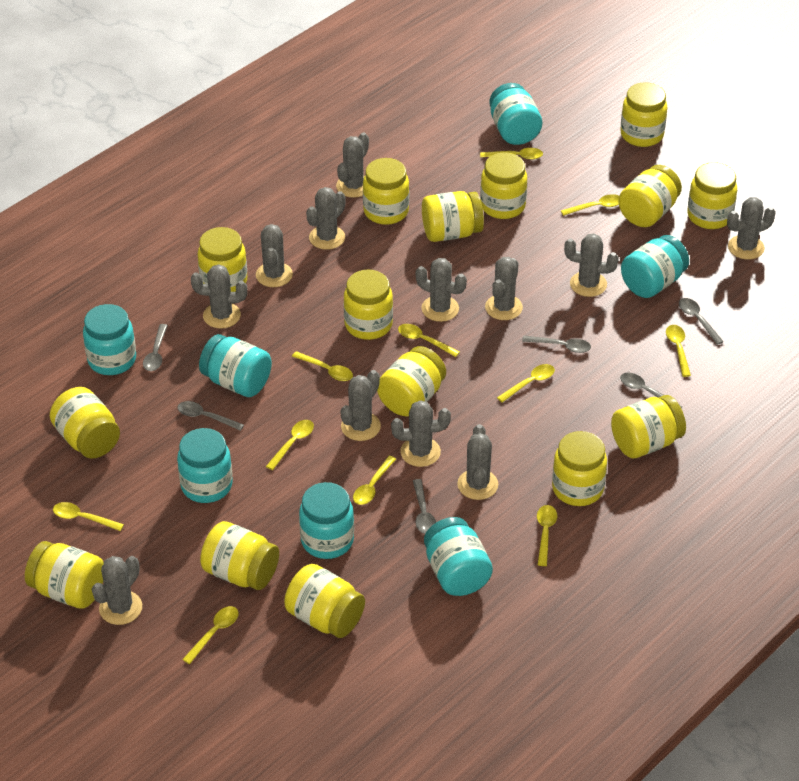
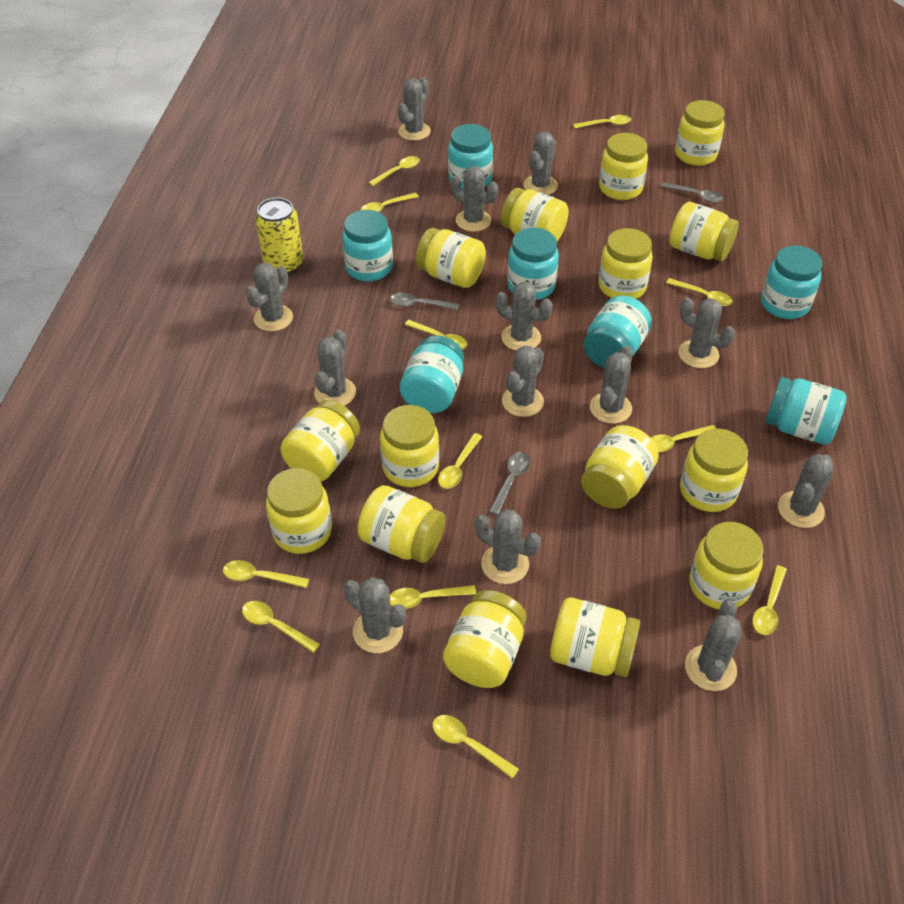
grey cactus: [92,556,142,625] [191,264,247,329] [256,224,293,287] [306,187,346,250] [336,133,369,198] [341,370,381,441] [391,400,451,467] [416,258,467,322] [457,424,498,500] [485,257,523,320] [564,234,619,297] [727,197,776,260] = 12 -> [246,263,293,332] [314,330,356,406] [344,577,406,653] [398,77,431,141] [450,166,498,232] [475,509,541,584] [495,282,553,351] [502,346,544,417] [523,132,558,195] [590,346,633,424] [678,298,735,368] [685,600,742,691] [778,454,833,528] = 13
grey spoon: [143,324,168,371] [177,401,244,431] [413,479,436,534] [522,336,591,353] [620,373,682,408] [679,298,724,345] = 6 -> [390,293,459,310] [489,452,530,515] [661,182,723,203] = 3
yellow can: none = 0 -> [255,198,303,275] = 1
yellow spoon: [53,502,124,531] [182,606,239,664] [266,420,314,470] [292,351,353,381] [353,456,396,505] [398,324,460,357] [480,148,543,160] [497,364,555,403] [537,505,557,566] [561,194,619,216] [666,325,691,377] = 11 -> [223,560,309,588] [242,601,320,653] [361,193,419,212] [368,156,420,186] [390,585,476,609] [404,320,467,349] [433,715,519,779] [438,433,482,489] [573,115,631,128] [651,425,717,452] [666,278,733,306] [752,565,787,635] = 12

